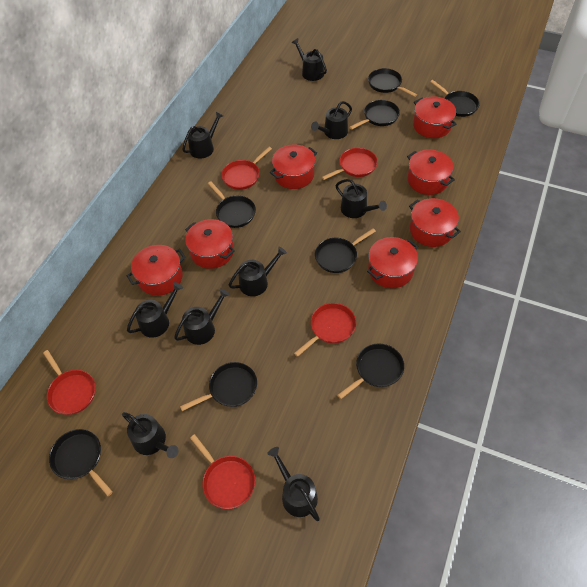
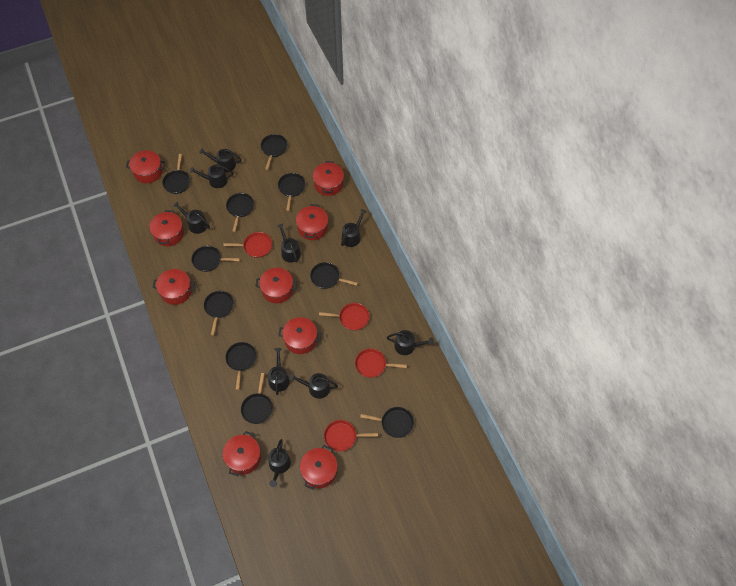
black pan: [49,429,113,496] [180,362,257,411] [208,181,256,228] [315,228,376,273] [337,343,404,399] [349,100,400,130] [368,68,417,97] [430,80,480,117] = 8 -> [162,154,190,194] [191,246,240,272] [204,291,234,335] [225,342,257,390] [226,193,254,232] [241,373,273,424] [260,134,288,170] [278,173,306,211] [310,262,358,289] [360,407,414,438] = 10
red pan: [43,350,95,415] [190,434,255,509] [221,147,272,190] [294,303,356,357] [322,148,378,180] = 5 -> [224,232,272,258] [319,303,370,331] [324,420,378,451] [355,349,407,378] = 4
red pot: [127,245,186,296] [185,219,235,269] [270,144,317,189] [367,237,418,288] [407,149,455,195] [409,198,461,247] [413,96,456,138] = 7 -> [126,150,165,183] [149,210,184,246] [152,269,195,305] [223,431,261,476] [255,268,297,303] [278,317,322,354] [296,204,328,240] [300,445,338,490] [313,161,344,196] = 9

